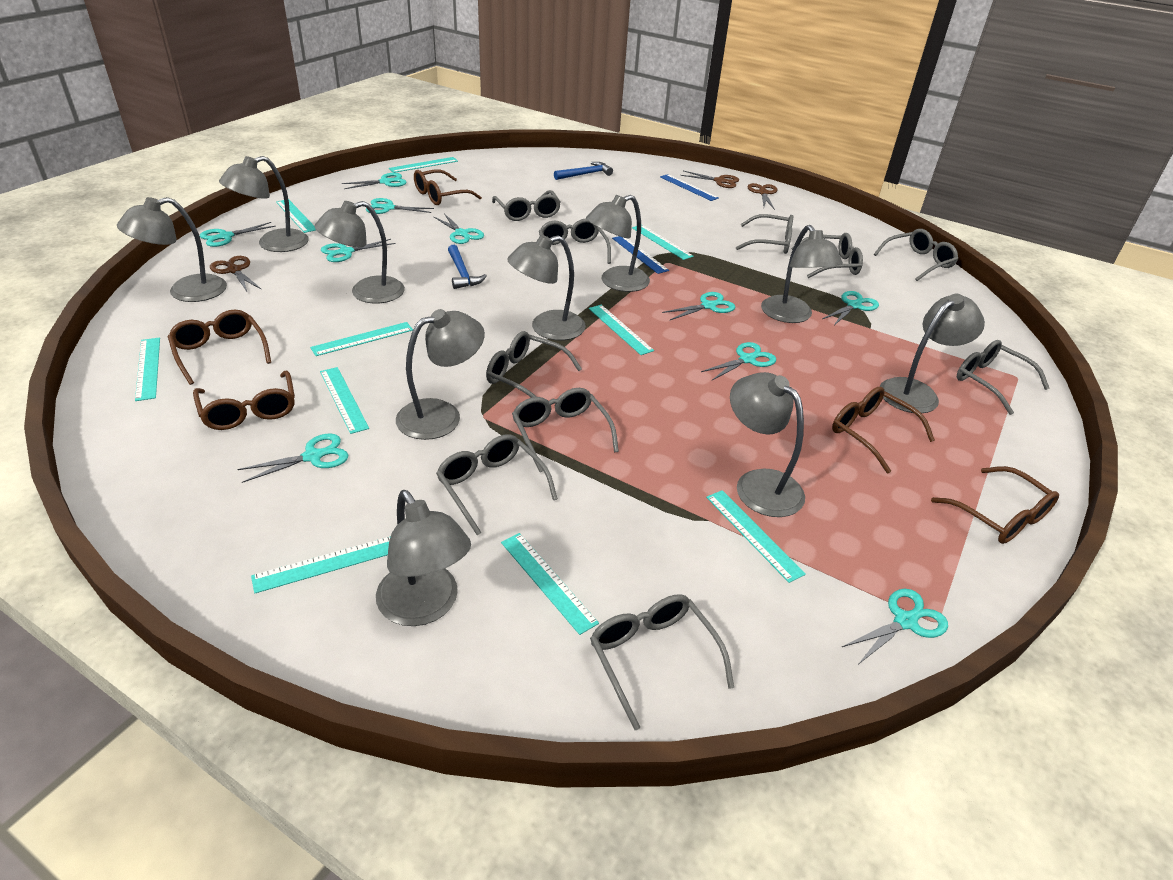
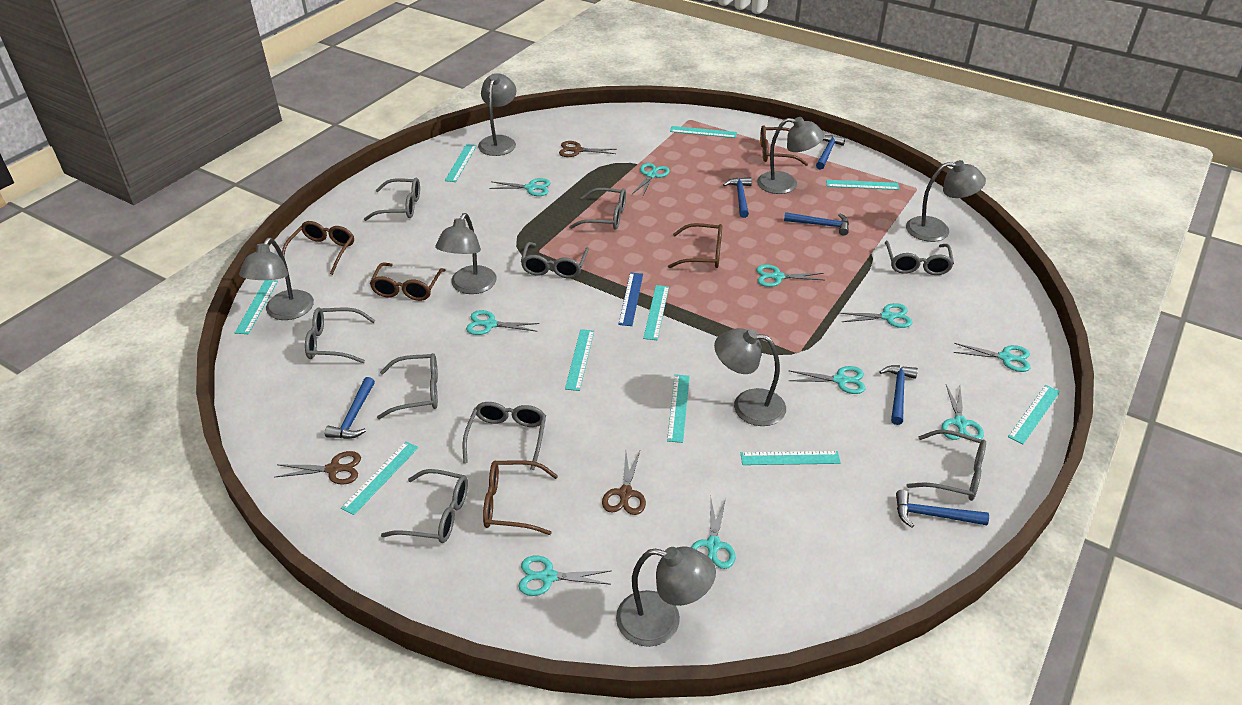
blue hammer: [448,245,487,289] [554,162,613,180] = 2 -> [325,377,375,439] [723,177,752,218] [784,212,849,236] [816,135,845,170] [879,365,918,425] [896,490,989,527] = 6
blue ruler: [612,236,669,274] [660,174,719,201] = 2 -> [618,273,643,326] = 1
grey glasses: [436,434,558,535] [486,331,582,398] [492,190,561,221] [512,388,619,472] [539,219,611,264] [590,594,734,730] [736,214,793,254] [791,233,863,278] [874,229,958,281] [957,340,1050,415] = 10 -> [305,308,375,363] [364,178,420,221] [377,353,438,419] [381,469,468,543] [463,402,546,470] [521,242,589,278] [569,188,626,230] [885,241,954,275] [906,430,986,501] = 9
grey lamp: [117,197,227,302] [219,156,309,252] [314,201,405,304] [376,490,471,626] [396,309,485,440] [507,235,586,340] [586,195,650,292] [730,372,805,517] [761,225,843,323] [879,294,985,413] = 10 -> [239,238,314,320] [435,213,497,294] [478,73,517,156] [616,547,716,647] [714,328,786,426] [757,117,825,194] [906,160,986,242] = 7

